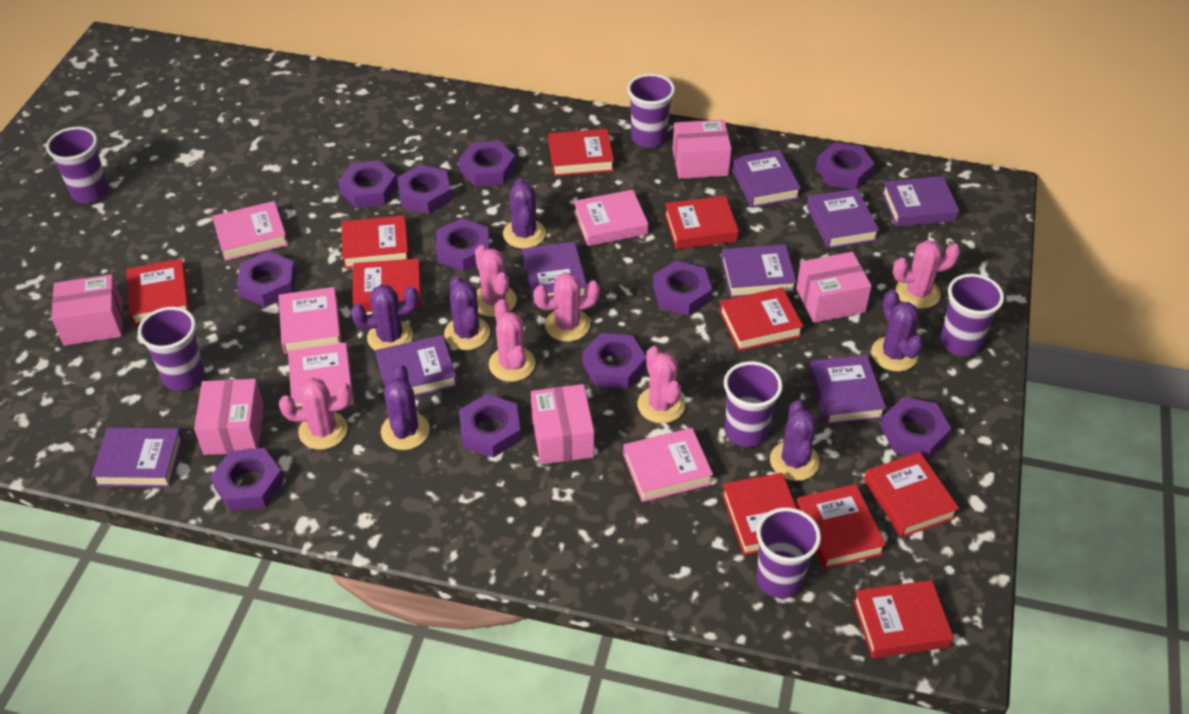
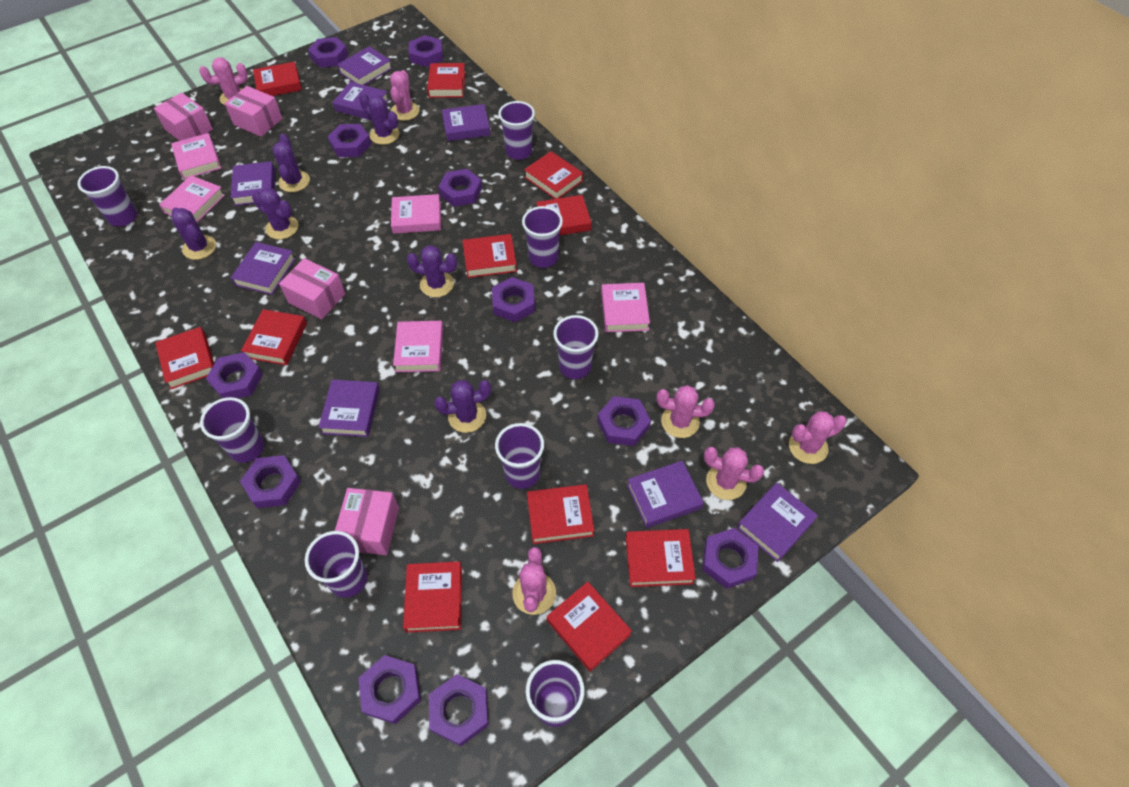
pink box: [52,274,123,346] [194,379,264,455] [531,384,594,465] [673,120,732,179] [796,252,872,323] = 5 -> [154,93,213,141] [225,86,283,137] [279,258,346,320] [335,488,399,555] = 4
purple cup: [46,127,108,203] [138,307,205,391] [627,73,675,148] [724,361,783,447] [756,507,821,598] [941,274,1004,356] = 6 -> [78,166,137,227] [200,397,264,463] [305,531,368,598] [495,423,544,489] [498,101,535,160] [522,206,563,268] [526,660,585,727] [553,315,599,379] = 8
red book: [126,259,190,325] [341,215,409,269] [353,258,421,312] [549,129,614,176] [665,196,739,249] [719,287,804,351] [722,473,797,555] [796,484,886,569] [853,580,954,659] [864,452,959,538] = 10 -> [155,327,214,389] [241,309,307,365] [253,62,302,96] [403,561,462,633] [427,63,466,98] [462,234,517,278] [524,151,583,199] [527,484,595,544] [536,195,591,236] [547,582,632,672] [626,529,696,587] = 11

